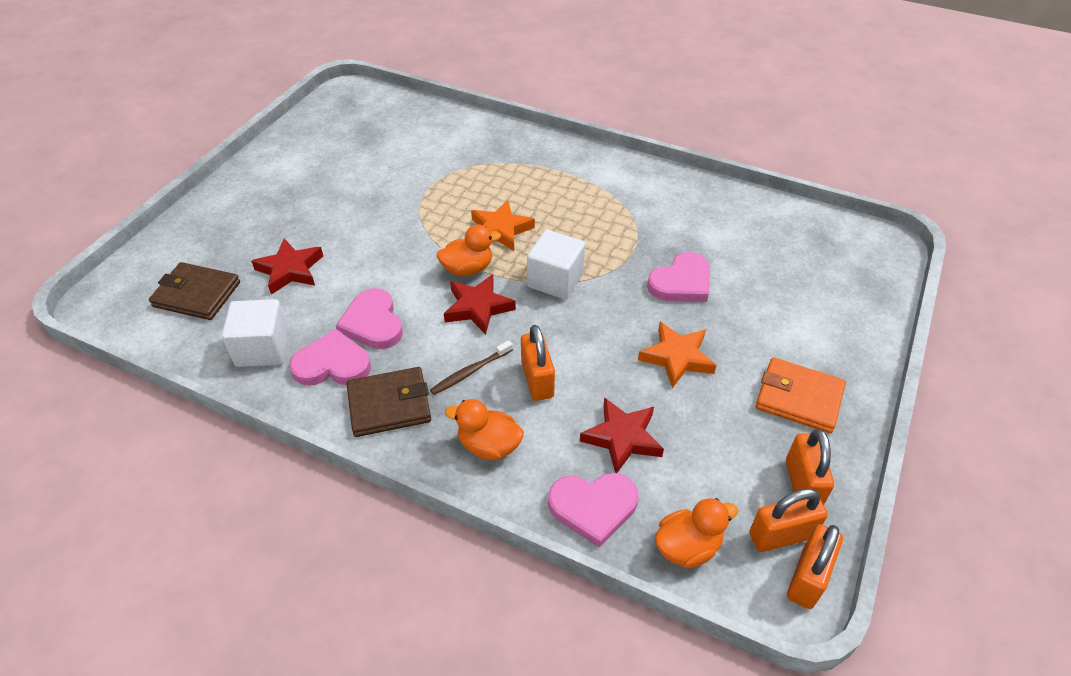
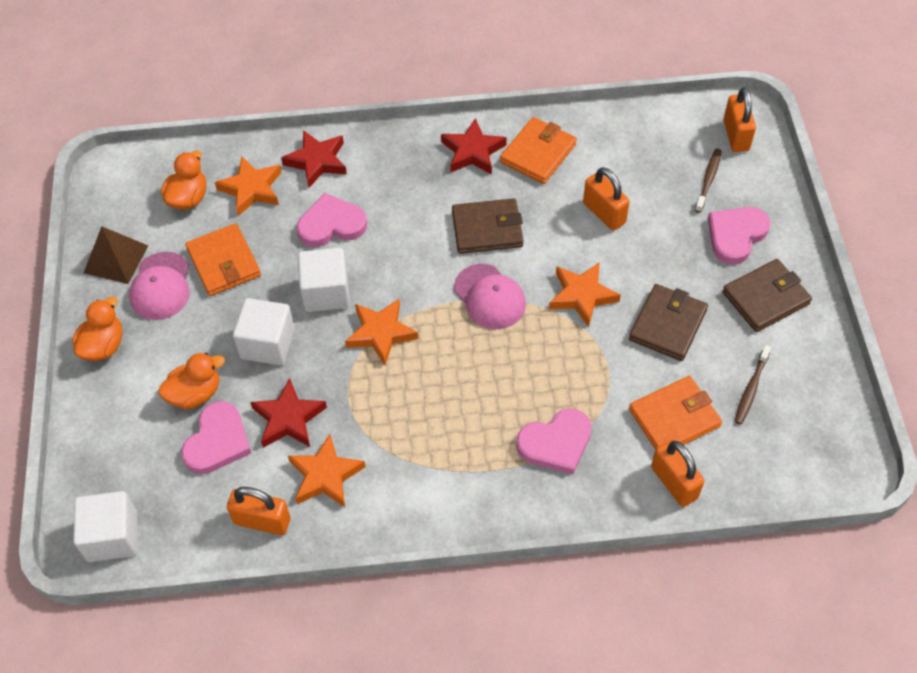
brown pyramid: none = 0 -> [84,226,148,284] = 1
brown toothbrush: [430,340,513,395] = 1 -> [695,148,722,213] [735,345,771,425] = 2
brown wallet: [149,262,240,320] [346,367,431,437] = 2 -> [452,198,524,254] [629,284,708,361] [722,259,812,332] = 3
orange star: [471,200,535,251] [638,322,717,388] = 2 -> [215,157,281,216] [288,434,366,507] [345,299,418,365] [549,262,621,327] = 4
orange wallet: [756,357,846,433] = 1 -> [186,223,261,296] [500,117,577,184] [629,376,722,450] = 3
pink cap: none = 0 -> [129,252,189,320] [454,264,526,329] = 2
white cube: [222,299,289,367] [527,230,585,299] = 2 -> [73,491,137,562] [233,298,295,365] [298,248,350,312] = 3

